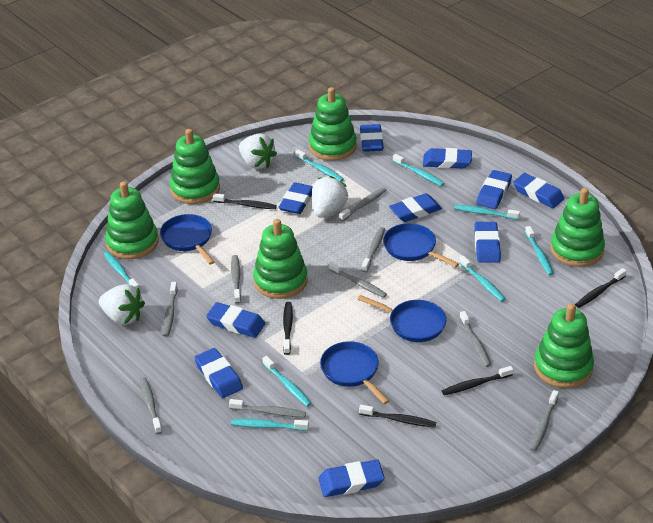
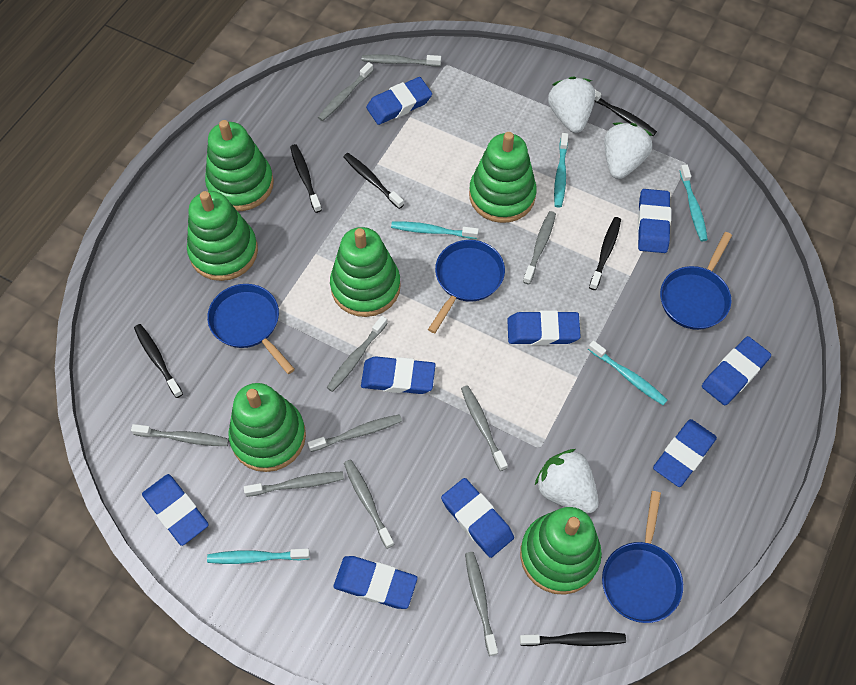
black toothbrush: [213,193,277,209] [283,302,293,355] [359,405,436,428] [442,366,513,395] [575,268,627,308] = 5 -> [134,324,183,398] [290,144,322,213] [343,153,404,209] [520,632,626,646] [589,217,621,290] [594,90,657,136] = 6
blue eraser: [194,348,243,398] [206,302,265,338] [278,182,313,214] [318,459,385,497] [360,124,384,152] [389,193,442,222] [423,148,472,168] [474,222,501,263] [476,170,512,209] [513,173,565,208] = 10 -> [142,474,209,546] [333,556,418,609] [361,356,436,394] [366,77,432,125] [441,478,514,558] [507,310,581,345] [638,189,671,253] [653,419,717,487] [702,336,771,405] = 9
grey toothbrush: [140,377,162,434] [163,282,178,337] [229,399,306,417] [231,255,241,304] [329,261,387,298] [339,187,386,221] [362,227,385,272] [460,311,491,367] [530,390,559,452] = 9 -> [131,424,229,446] [244,471,344,497] [307,414,402,452] [318,62,374,121] [327,316,388,392] [344,460,394,549] [362,54,441,67] [461,385,508,471] [465,552,498,656] [523,211,556,284] = 10
turquoise toothbrush: [104,252,140,290] [231,419,309,431] [262,356,312,407] [295,149,344,182] [393,154,444,186] [454,205,520,220] [459,256,506,302] [525,226,554,275] = 8 -> [207,549,310,564] [391,222,479,239] [554,133,568,208] [588,341,667,405] [679,165,708,242] = 5

